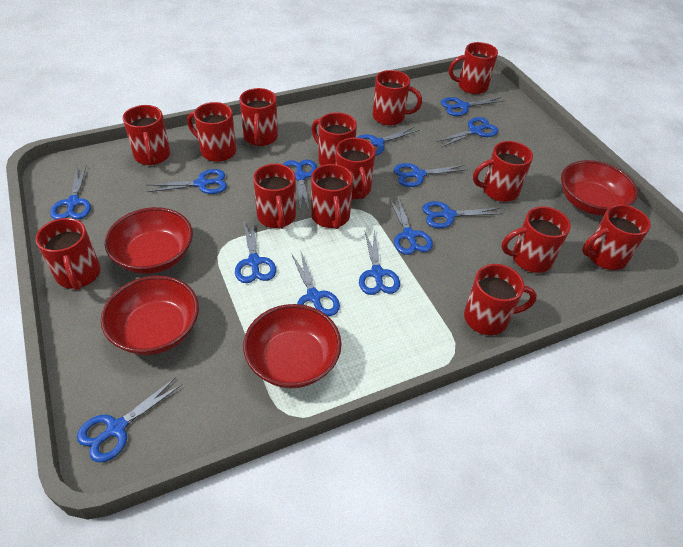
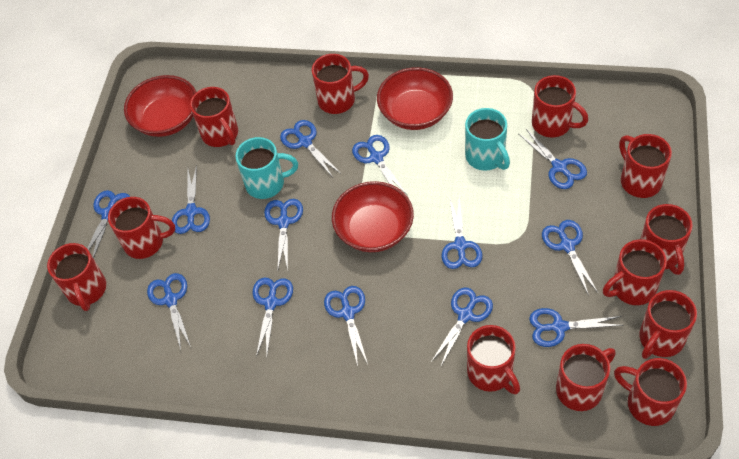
red bowl: [101,275,199,355] [105,207,193,274] [243,304,342,388] [561,160,638,216] = 4 -> [124,75,196,137] [332,181,414,252] [377,67,453,130] = 3
red mug: [35,218,101,290] [123,105,170,165] [187,102,236,162] [240,88,278,146] [253,164,296,229] [311,164,353,229] [312,112,357,166] [335,138,376,199] [373,70,422,125] [449,42,498,94] [464,264,537,335] [473,141,533,202] [501,207,571,273] [582,205,651,270] = 14 -> [47,243,106,311] [108,197,175,259] [190,87,238,147] [312,54,369,114] [467,325,520,394] [532,75,588,138] [556,344,616,411] [603,239,667,305] [614,358,687,426] [619,134,672,198] [640,204,693,275] [640,290,697,359] = 12
turquoise mug: none = 0 -> [236,137,298,199] [465,108,510,171] = 2

